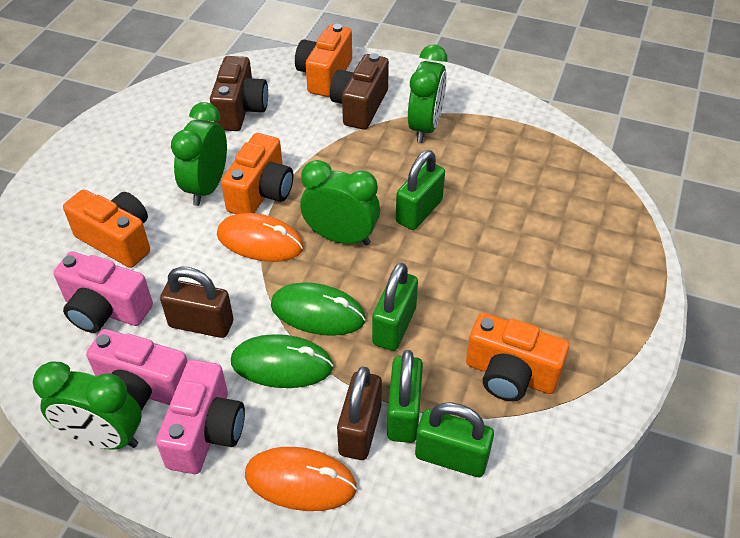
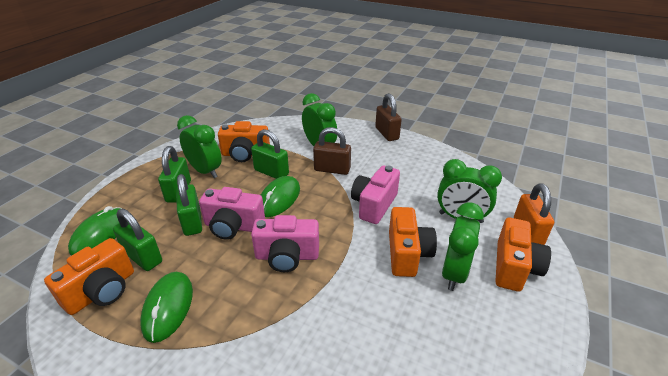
brown camera: [210,56,268,131] [330,53,389,130] = 2 -> none = 0
green mouse: [231,334,333,388] [271,283,366,336] = 2 -> [68,206,123,256] [140,272,193,343] [261,176,300,217] = 3
orange mouse: [217,213,304,262] [245,447,357,511] = 2 -> none = 0
orange padlock: none = 0 -> [514,183,554,245] = 1

